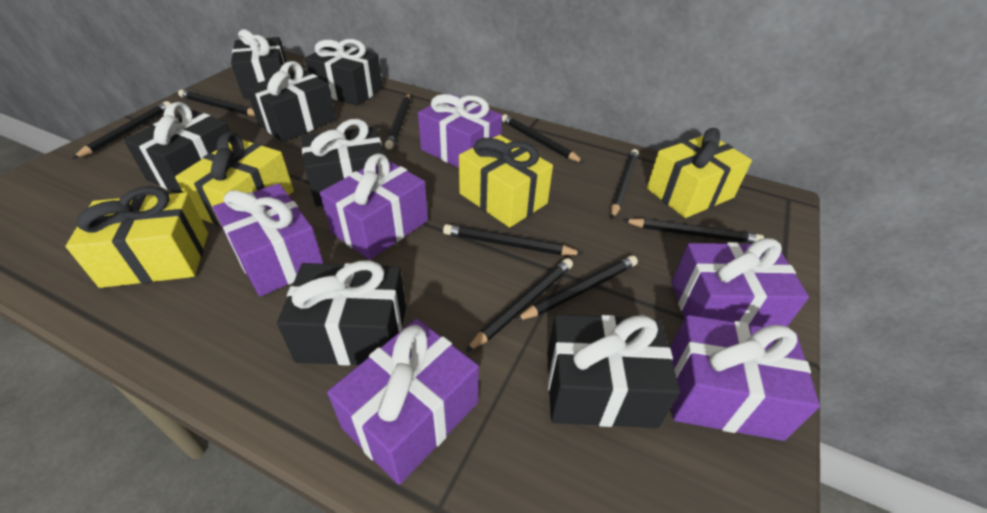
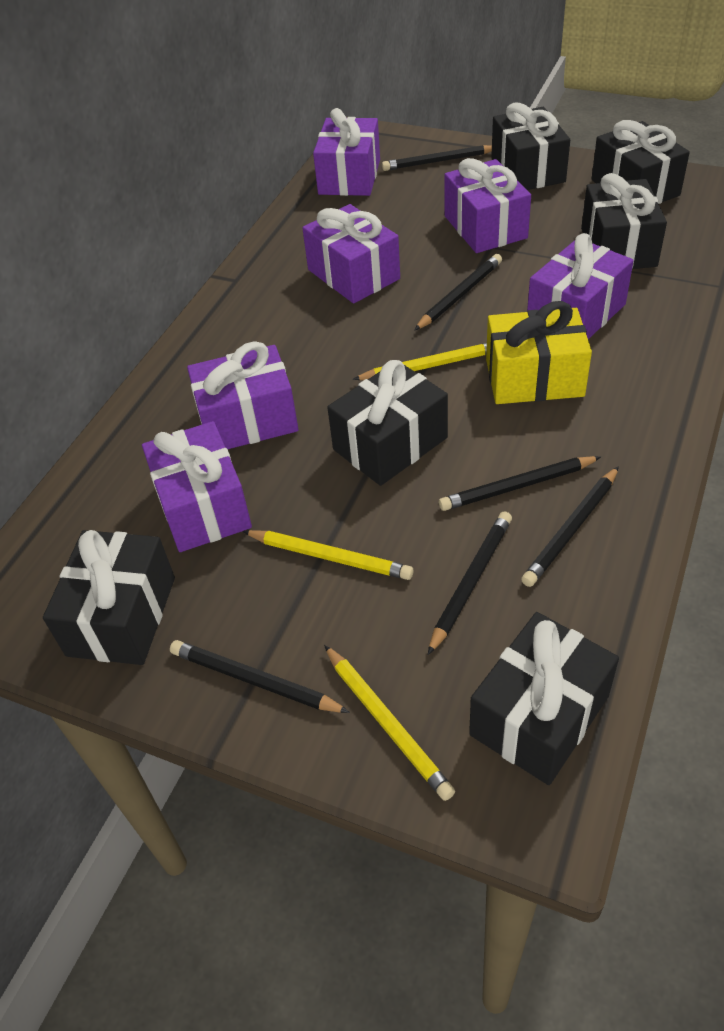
black gift: [124,102,230,193] [231,29,289,99] [246,61,336,142] [277,260,406,366] [302,119,384,206] [305,39,383,106] [547,314,680,428] = 7 -> [43,530,175,665] [327,360,448,486] [469,612,619,785] [491,102,570,190] [581,173,667,269] [591,120,690,204] = 6
black pencil: [72,101,171,159] [178,90,255,116] [385,93,410,150] [443,224,583,255] [465,258,573,352] [502,114,584,163] [515,255,638,321] [611,149,639,220] [623,218,764,244] = 9 -> [170,640,350,713] [382,145,492,171] [414,254,502,331] [428,511,512,655] [439,456,601,511] [521,466,619,587] = 6
yellow gift: [66,186,208,288] [175,132,294,227] [459,135,553,227] [647,128,752,218] = 4 -> [486,301,592,404] = 1
yellow pencil: none = 0 -> [243,530,413,580] [324,645,455,801] [353,343,487,380] = 3

